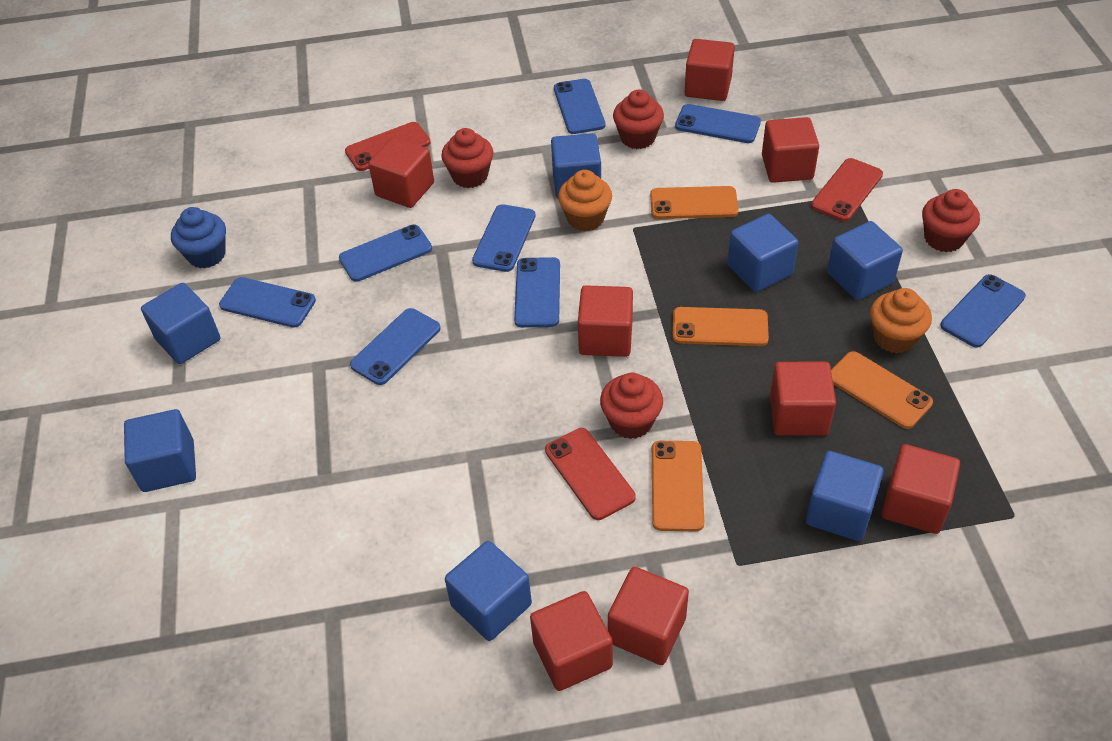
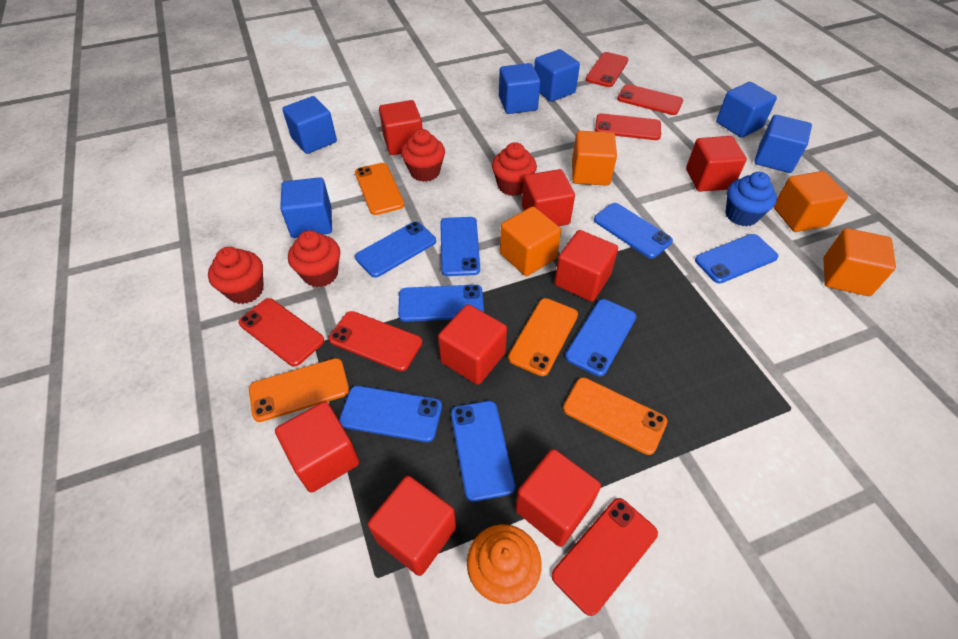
blue cube: [124,409,196,492] [141,283,221,364] [445,541,532,641] [551,133,601,198] [727,214,798,292] [806,451,884,541] [827,221,903,300] = 7 -> [280,177,332,238] [282,96,337,154] [499,63,540,114] [534,49,580,102] [716,82,777,138] [755,115,812,173] = 6
orange cube: none = 0 -> [500,206,561,276] [572,131,617,186] [774,171,848,232] [823,228,896,296] = 4
orange cupcake: [558,170,612,231] [870,288,932,353] = 2 -> [467,524,542,604] = 1
red phone: [345,122,431,171] [545,428,636,520] [811,158,883,221] = 3 -> [239,298,324,367] [329,311,422,371] [552,498,658,616] [586,52,628,87] [595,113,661,140] [617,84,683,115] = 6

